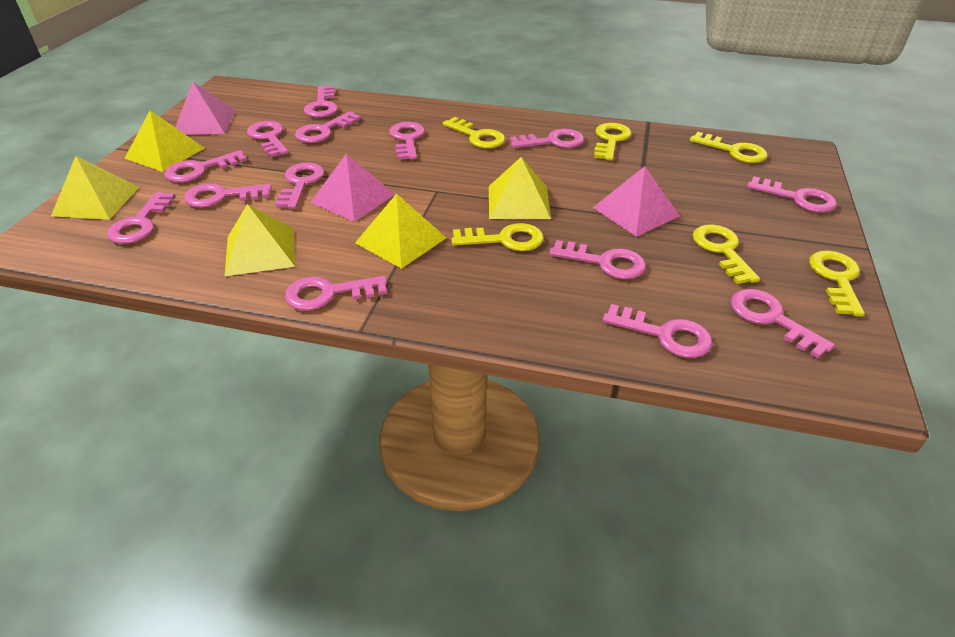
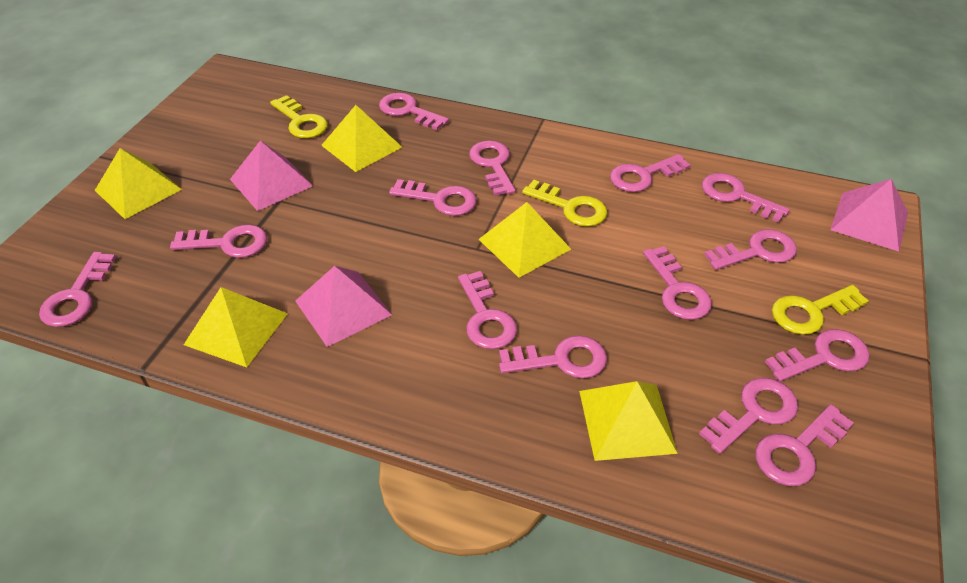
yellow key: [442,117,505,148] [451,223,544,251] [594,123,632,161] [690,132,768,163] [693,224,760,284] [809,251,865,317] = 6 -> [270,95,328,138] [522,180,607,227] [772,285,869,335] = 3

